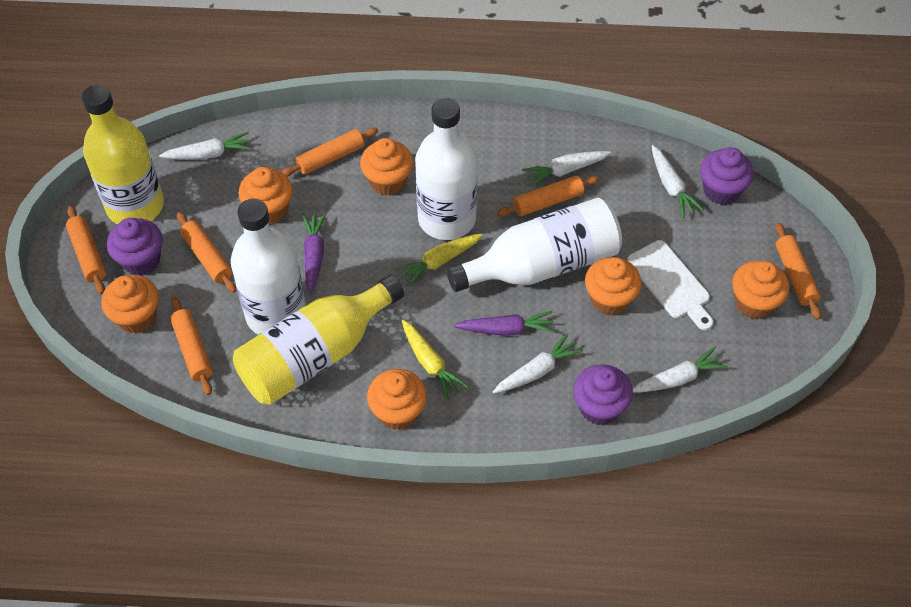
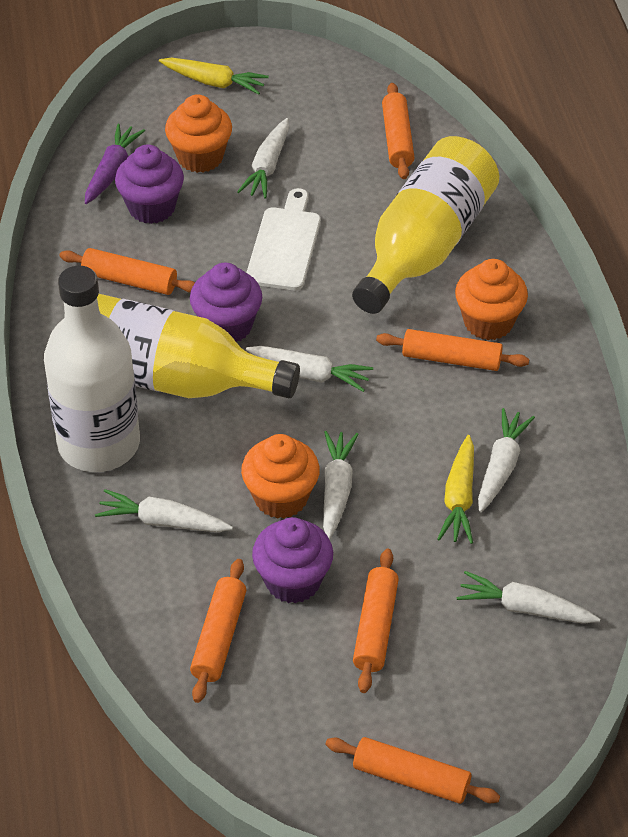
orange cupcake: [101,275,159,334] [238,167,293,224] [360,138,413,196] [367,369,427,430] [585,257,642,315] [732,260,789,319] = 6 -> [165,94,232,173] [241,434,320,519] [455,259,528,340] = 3
purple carrot: [302,213,326,294] [454,311,555,336] = 2 -> [85,124,145,204] = 1
white bottle: [231,198,306,335] [415,98,478,240] [446,198,622,292] = 3 -> [44,265,140,472] = 1
white carrot: [159,132,252,160] [493,333,583,394] [522,151,611,187] [633,347,728,393] [651,145,704,218] = 5 -> [95,489,233,532] [237,118,289,199] [246,346,373,392] [323,431,359,540] [457,571,600,624] [478,408,535,512] = 6

